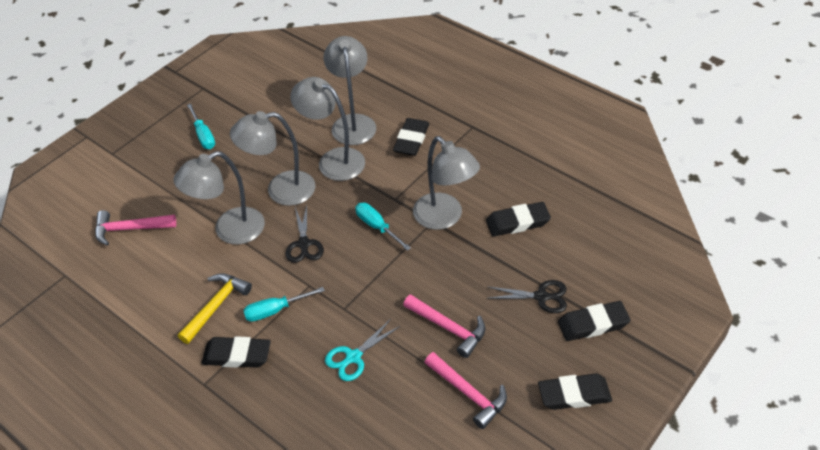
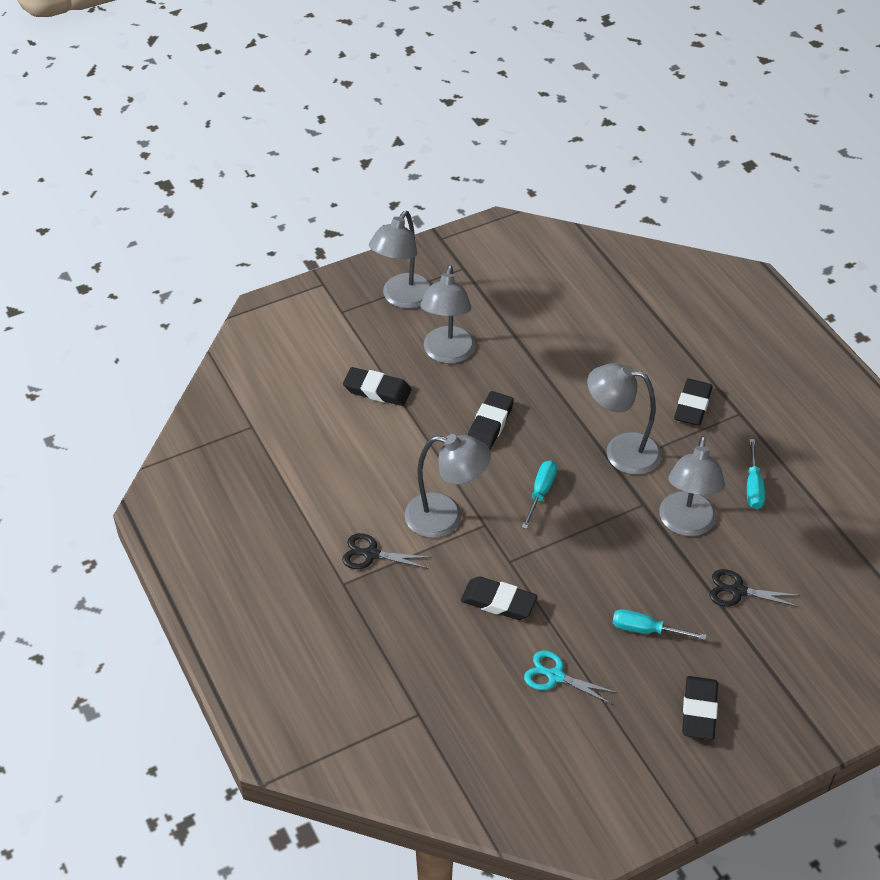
pink hammer: [95,210,176,246] [403,294,485,358] [424,352,507,429] = 3 -> none = 0
yellow hammer: [178,273,252,344] = 1 -> none = 0

